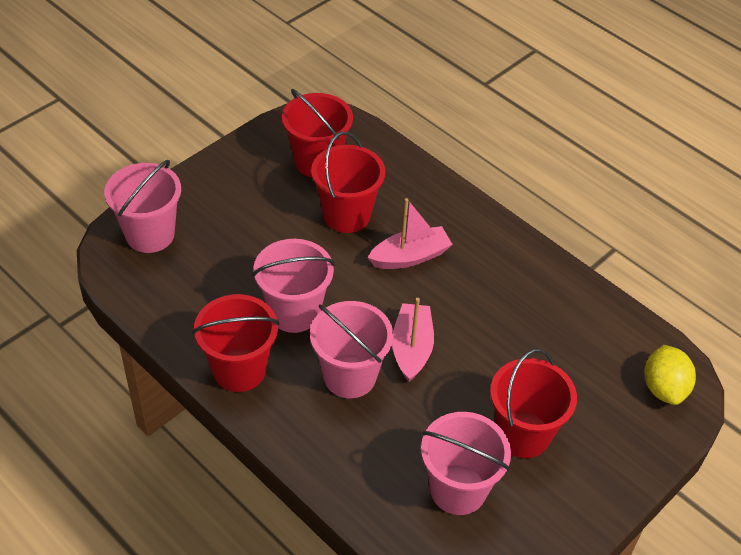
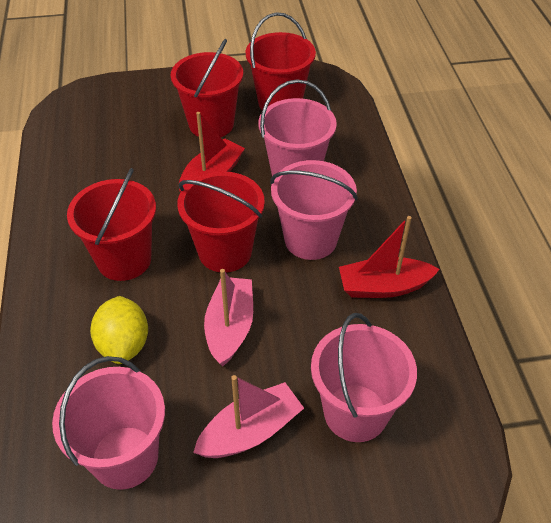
red boat: none = 0 -> [179,112,245,192] [339,216,440,298] = 2

